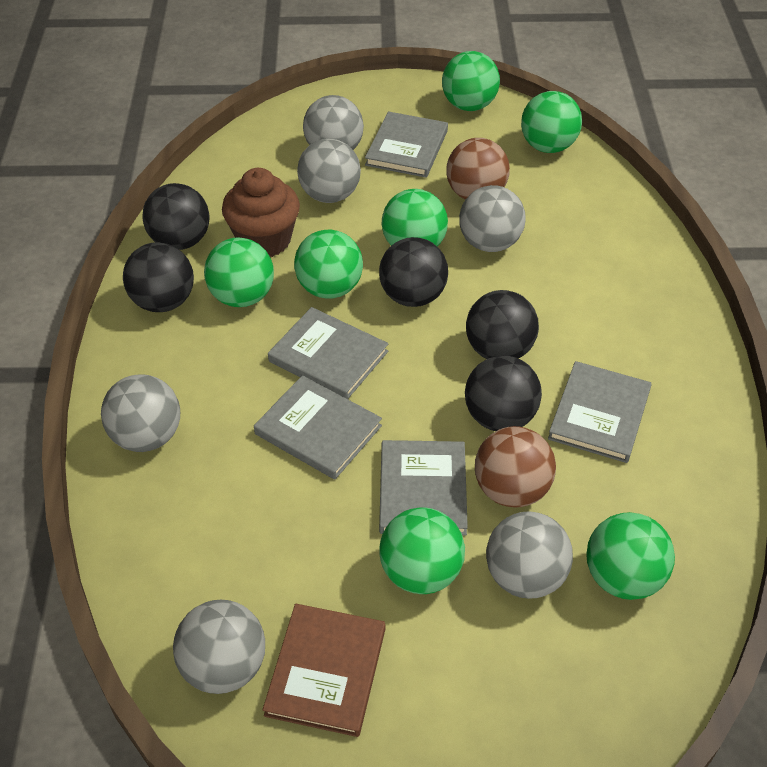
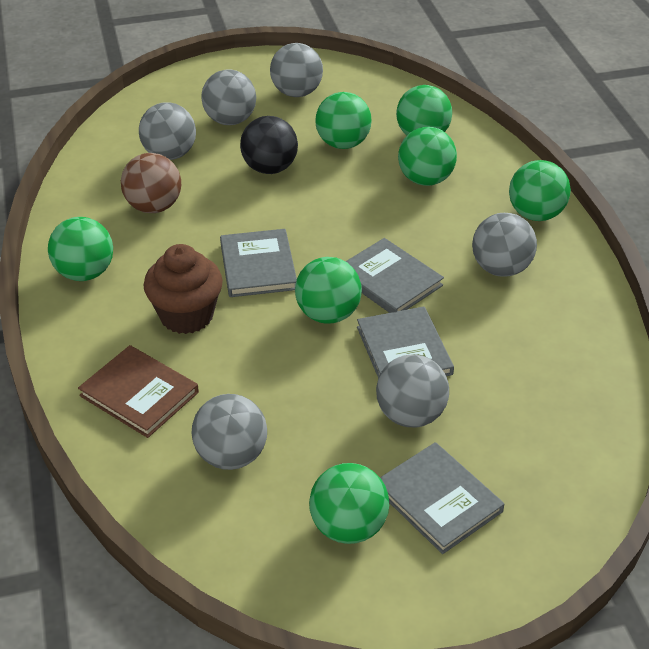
black ball: [123,242,194,312] [142,183,210,250] [379,237,448,307] [465,355,542,431] [466,290,539,359] = 5 -> [240,116,298,174] = 1
brown ball: [446,138,510,199] [475,426,556,508] = 2 -> [121,153,181,213] = 1
grey book: [254,375,382,479] [268,307,388,399] [365,111,448,178] [379,440,468,536] [548,361,652,463] = 5 -> [220,229,297,297] [345,238,444,313] [357,306,454,378] [380,442,504,554] = 4

